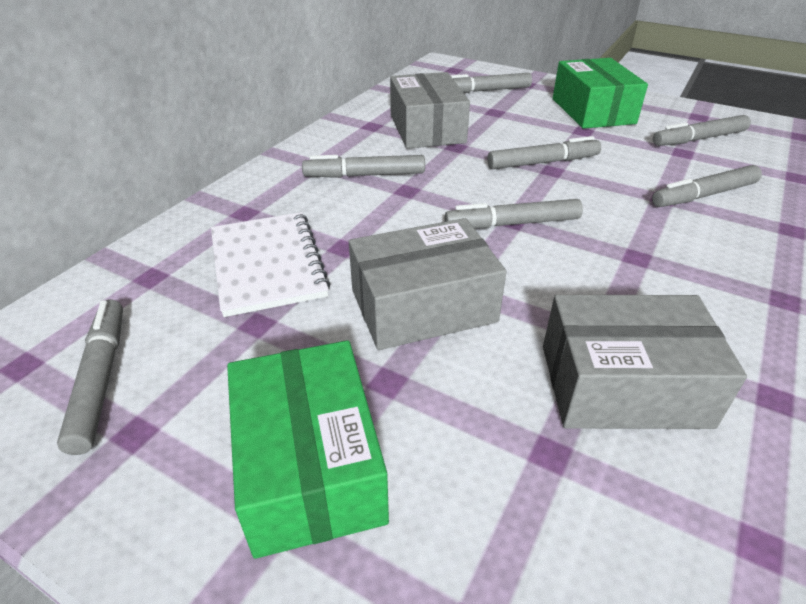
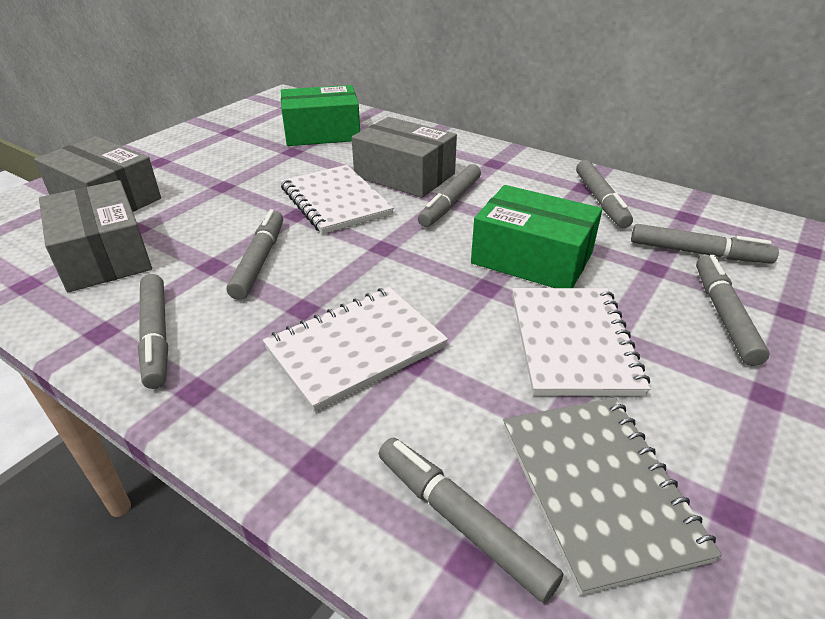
grey notebook: none = 0 -> [503,398,722,596] = 1
white notebook: [211,212,330,317] = 1 -> [263,287,448,412] [281,165,394,234] [512,288,651,396] = 3

